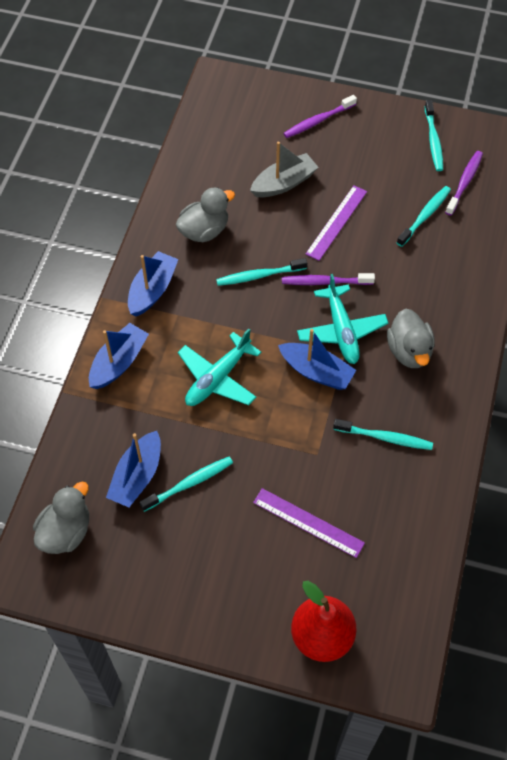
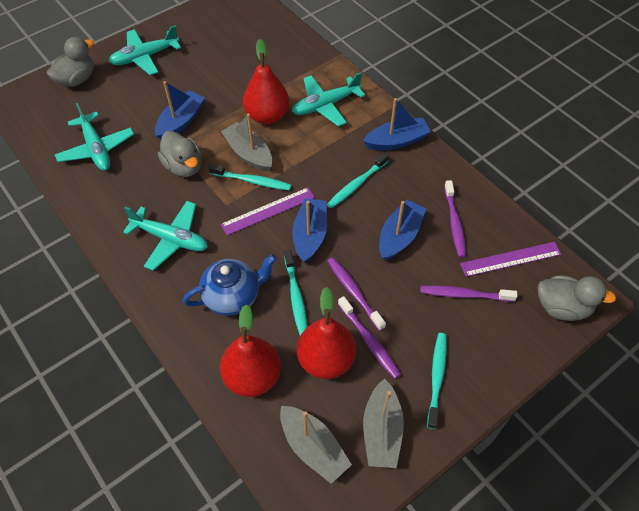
blue teapot: none = 0 -> [183,254,277,316] = 1
grey boat: [250,142,319,197] = 1 -> [221,113,272,172] [280,406,352,484] [363,379,404,468] = 3
purple toothbrush: [282,273,375,285] [283,95,357,138] [445,151,483,216] = 3 -> [328,257,386,331] [338,296,401,379] [420,286,517,302] [444,180,466,258] = 4
red pear: [291,581,357,662] = 1 -> [220,304,281,397] [243,39,290,124] [297,287,356,379] = 3
turquoise plane: [178,329,261,406] [297,274,388,364] = 2 -> [55,103,134,171] [109,25,181,75] [123,201,208,271] [292,72,365,127] = 4
turquoise toothbrush: [139,457,233,512] [216,258,307,286] [333,419,433,450] [397,186,451,247] [425,100,443,171] = 5 -> [209,164,291,190] [284,250,307,335] [327,153,389,208] [427,333,447,429] = 4

